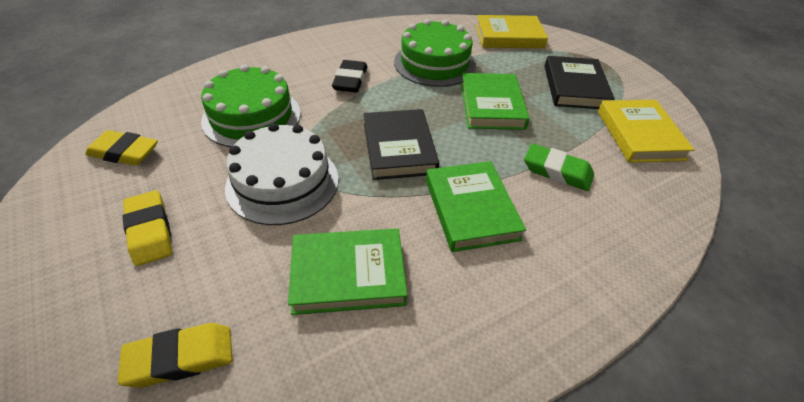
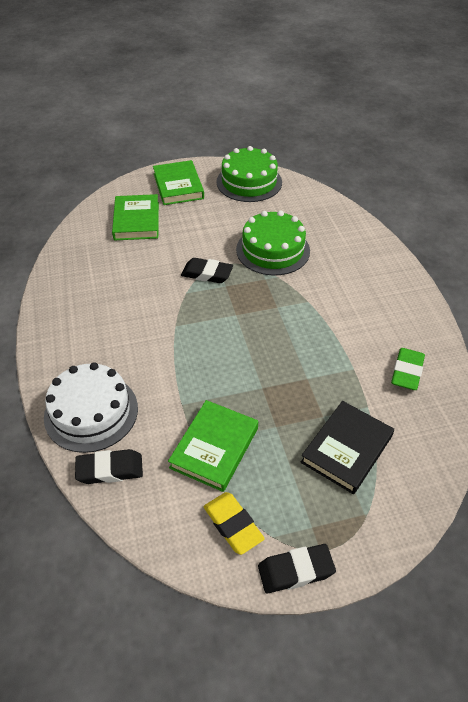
black book: [364,109,439,180] [544,56,615,109] = 2 -> [301,401,394,494] = 1
black eraser: [332,60,367,92] = 1 -> [75,449,143,484] [181,258,233,283] [258,544,336,593] = 3
yellow book: [476,15,548,48] [598,100,695,163] = 2 -> none = 0
yellow eraser: [85,130,158,166] [118,323,232,388] [123,190,172,266] = 3 -> [204,492,265,555] = 1

